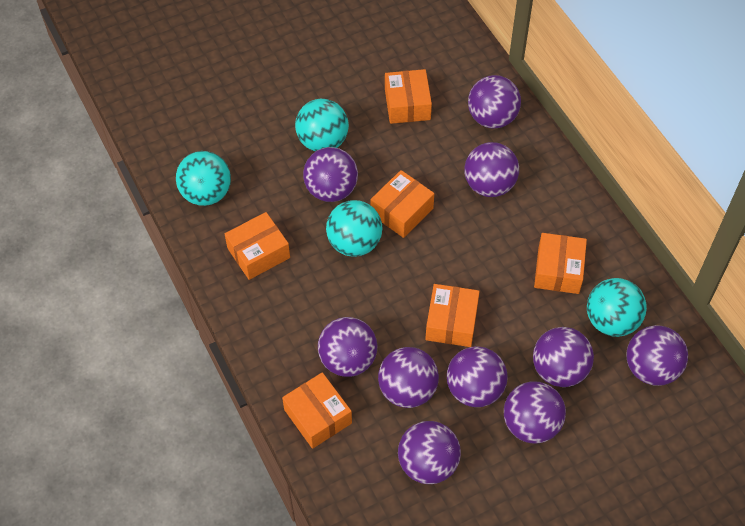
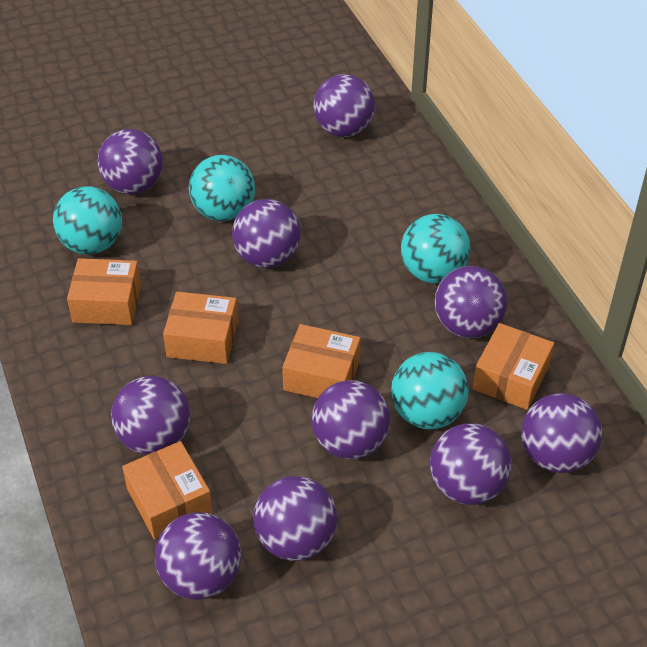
orange box: [225,212,290,280] [282,372,352,449] [371,170,434,238] [385,69,432,124] [425,284,480,347] [534,233,587,294] = 6 -> [67,258,141,325] [122,441,213,539] [163,292,238,364] [282,324,360,398] [472,323,554,410] = 5

